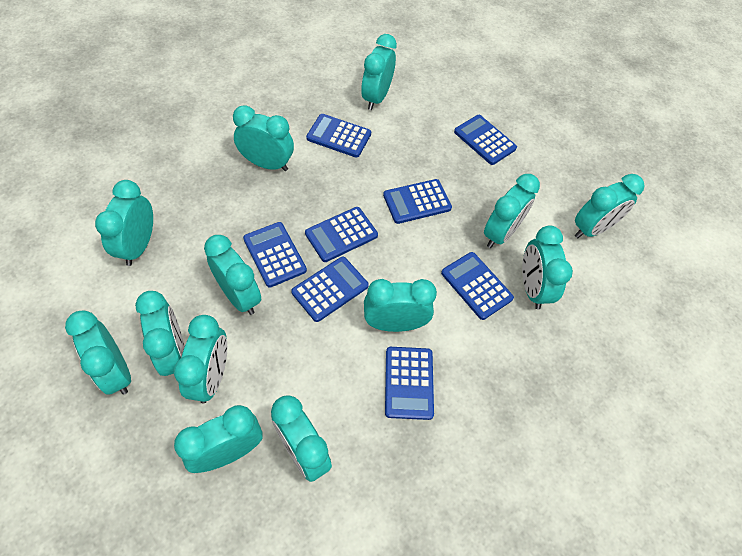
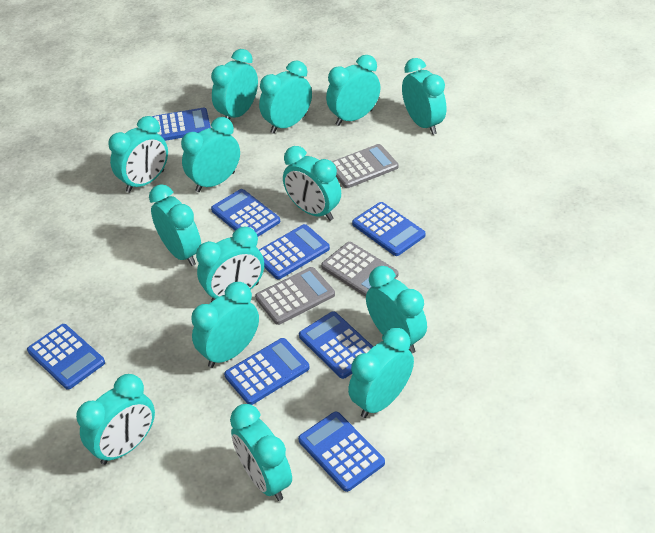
grey calculator: none = 0 -> [255,267,335,325] [321,242,398,297] [332,144,398,188] = 3
turquoise clock: [65,310,131,395] [95,180,153,266] [135,291,185,376] [174,315,227,403] [174,405,262,473] [204,235,261,315] [233,105,294,171] [271,395,332,482] [361,34,397,110] [364,279,437,332] [484,174,540,248] [522,225,573,309] [575,174,645,238] = 13 -> [76,374,155,465] [108,116,168,193] [149,184,201,266] [181,117,240,192] [191,282,259,368] [196,227,264,302] [211,49,258,120] [230,404,292,501] [259,60,312,134] [283,146,341,221] [326,55,381,126] [348,328,414,418] [366,266,427,353] [402,58,447,135] = 14

